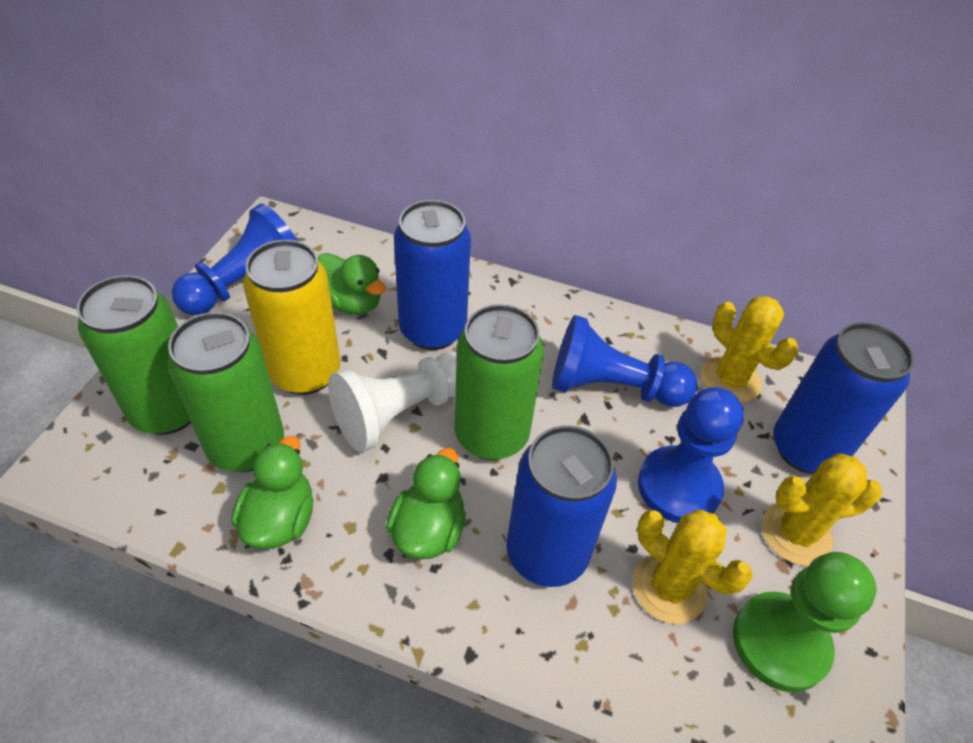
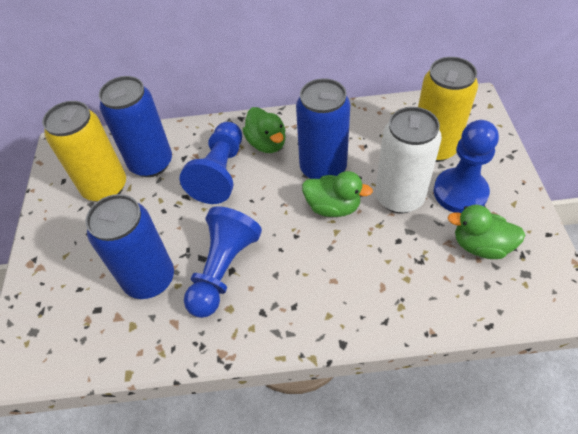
green can: [77,275,191,435] [167,312,284,472] [454,304,544,460] = 3 -> none = 0
green pawn: [733,552,876,692] = 1 -> none = 0
white can: none = 0 -> [375,107,442,214] = 1
white pawn: [328,352,457,452] = 1 -> none = 0
yellow cactus: [633,509,753,624] [701,296,798,403] [762,454,882,565] = 3 -> none = 0
yellow can: [243,240,341,395] = 1 -> [42,101,126,202] [418,57,478,162] = 2

